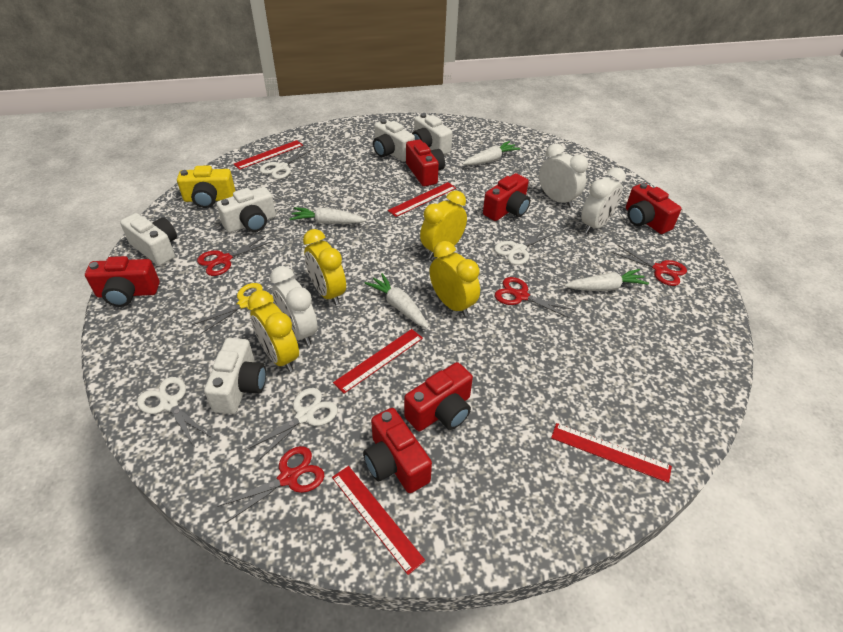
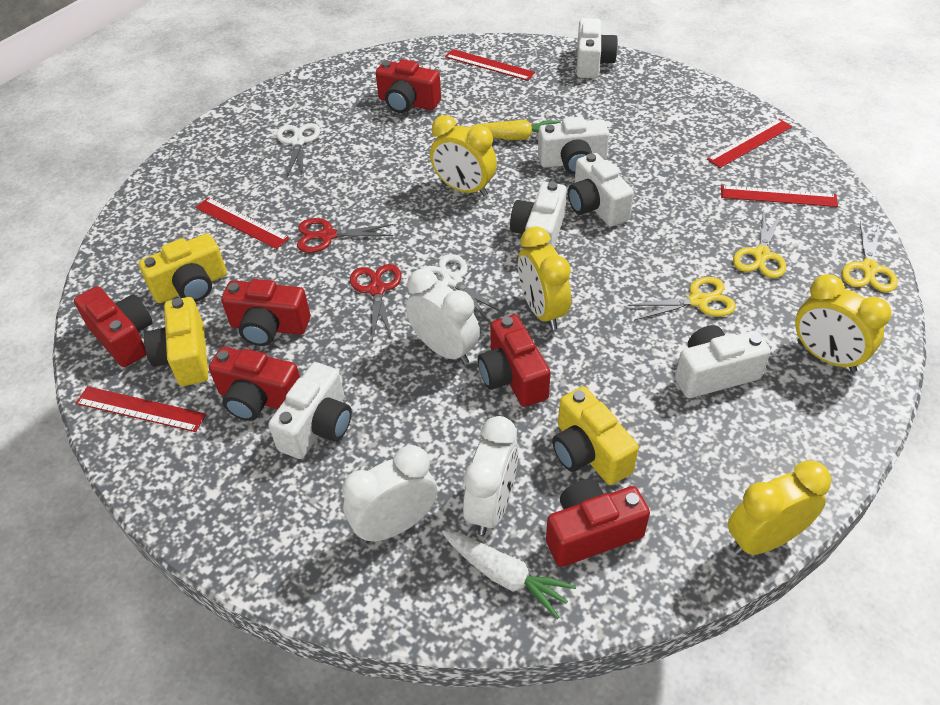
red scissors: [197,236,272,276] [217,446,324,523] [495,277,575,318] [611,245,687,286] = 4 -> [297,218,393,253] [350,264,402,340] = 2
white camera: [120,213,177,266] [204,338,266,414] [216,187,276,233] [373,119,415,162] [412,113,453,155] = 5 -> [268,362,352,459] [510,182,567,248] [538,117,609,175] [568,153,634,227] [577,18,618,78] [675,325,771,398] = 6
white carrot: [290,207,367,223] [364,273,428,328] [462,141,520,165] [565,269,649,291] = 4 -> [442,530,576,619] = 1
white scissors: [137,377,211,447] [246,388,338,462] [260,146,313,179] [494,227,557,265] = 4 -> [276,123,320,177] [422,254,504,321] = 2
yellow camera: [177,165,235,208] = 1 -> [138,233,227,303] [144,297,208,386] [552,386,639,485] = 3
yellow carrot: none = 0 -> [469,119,561,140] = 1
yellow scissors: [192,283,274,334] = 1 -> [627,277,736,321] [733,209,786,278] [842,221,898,292] = 3

